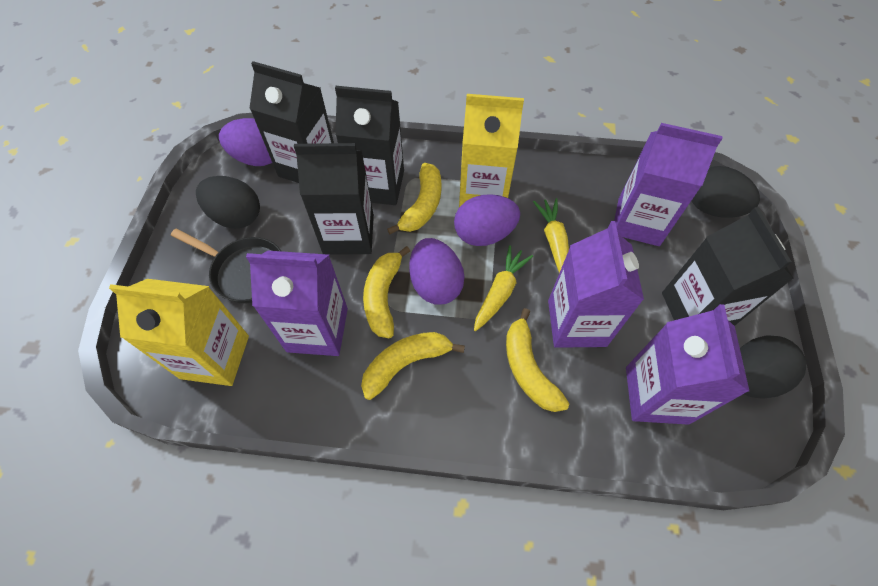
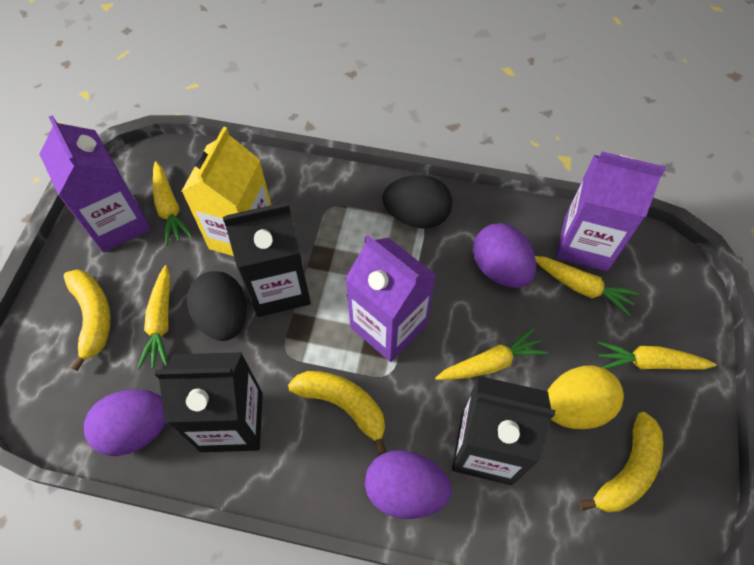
black carton: [249,61,334,183] [294,143,374,255] [335,86,404,205] [662,207,794,326] = 4 -> [155,352,263,452] [223,202,311,317] [452,376,556,485] = 3
black egg: [196,176,260,229] [692,166,760,218] [740,335,806,399] = 3 -> [187,271,247,341] [382,175,453,228] = 2
black pan: [171,229,281,303] = 1 -> none = 0
purple carton: [246,251,348,356] [548,221,644,348] [614,123,723,246] [626,304,750,425] = 4 -> [39,116,151,252] [345,235,436,362] [556,152,666,272] = 3
yellow banana: [361,332,465,400] [363,246,410,338] [387,163,441,234] [506,308,569,412] = 4 -> [64,269,110,372] [288,371,386,454] [579,412,663,512] = 3
yellow carrot: [474,245,533,331] [533,198,569,273] = 2 -> [137,265,170,369] [153,161,193,246] [435,327,548,380] [535,256,640,316] [597,341,717,370] = 5
yellow carton: [109,279,249,386] [459,94,524,207] = 2 -> [182,127,271,256] = 1
yellow egg: none = 0 -> [547,365,624,429] = 1

